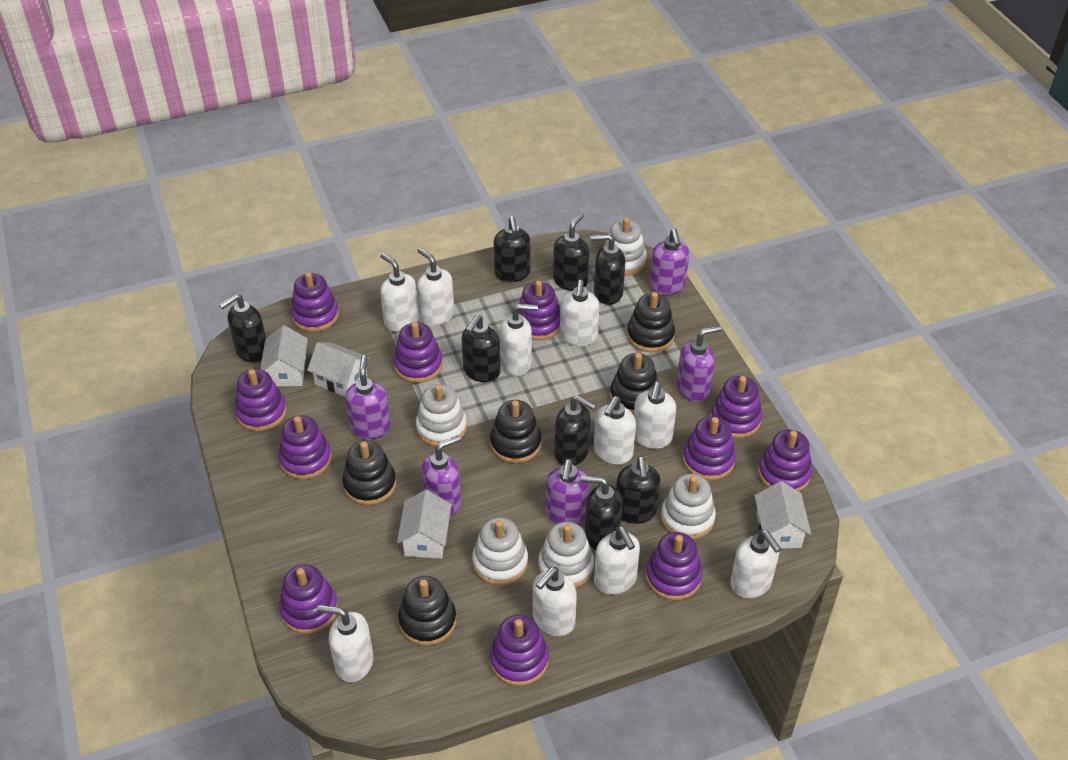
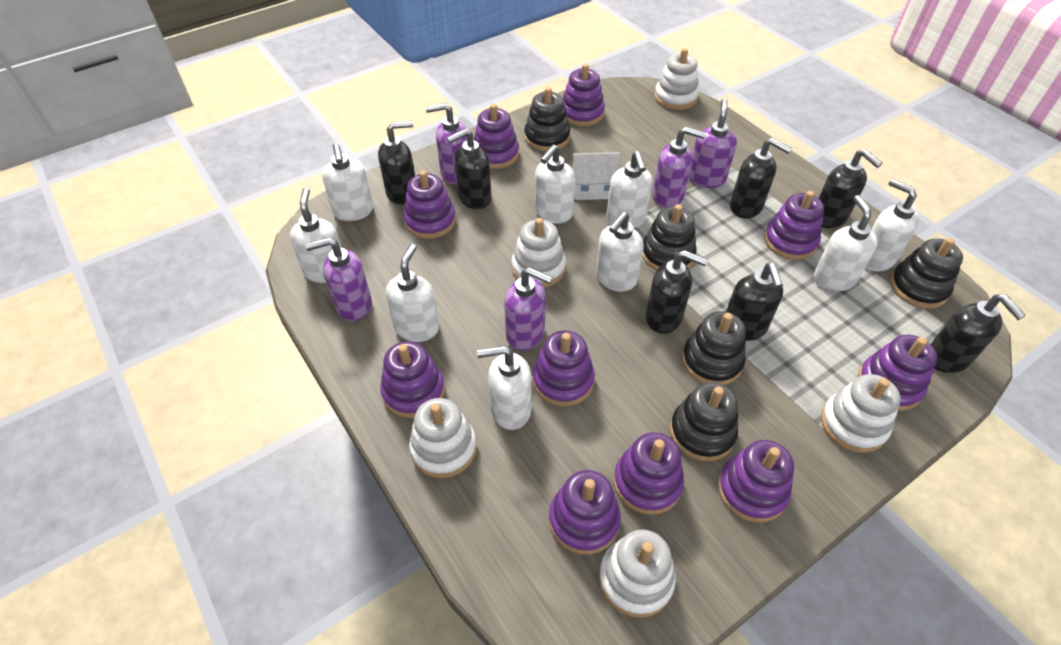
black soap dispenser: [219,294,266,363] [461,315,501,382] [494,216,530,282] [553,213,589,291] [555,395,596,466] [580,476,622,550] [590,234,625,305] [616,456,661,524] = 8 -> [378,121,415,205] [447,128,491,209] [646,250,708,334] [726,263,783,341] [730,138,792,219] [818,149,882,228] [931,295,1026,373] = 7
purple stacking toy: [234,369,287,431] [278,415,332,480] [279,564,338,634] [291,272,339,332] [394,322,443,383] [490,614,549,686] [519,280,560,341] [645,532,703,600] [683,416,736,480] [711,376,762,438] [758,430,812,492] = 11 -> [381,341,445,418] [403,170,456,239] [474,104,519,169] [532,330,595,406] [549,470,621,555] [563,63,605,126] [614,432,684,515] [718,440,794,523] [764,191,824,260] [858,335,937,411] = 10
white house: [260,325,308,386] [307,342,369,397] [397,490,451,559] [755,481,811,549] = 4 -> [571,152,621,200] = 1
white soap dispenser: [317,605,374,682] [380,253,419,331] [417,248,454,326] [500,304,538,376] [533,567,577,636] [560,280,599,346] [594,396,636,464] [594,526,640,595] [634,382,676,449] [730,530,781,598] = 10 -> [290,188,342,283] [322,143,373,221] [386,244,440,342] [477,346,532,430] [535,145,575,224] [596,212,644,292] [606,151,653,228] [814,195,877,291] [865,179,919,271] = 9

